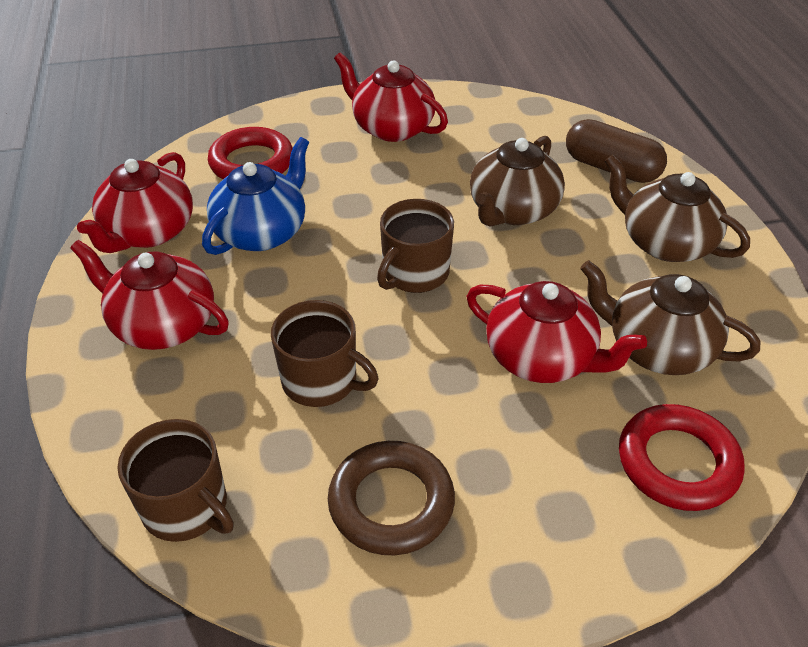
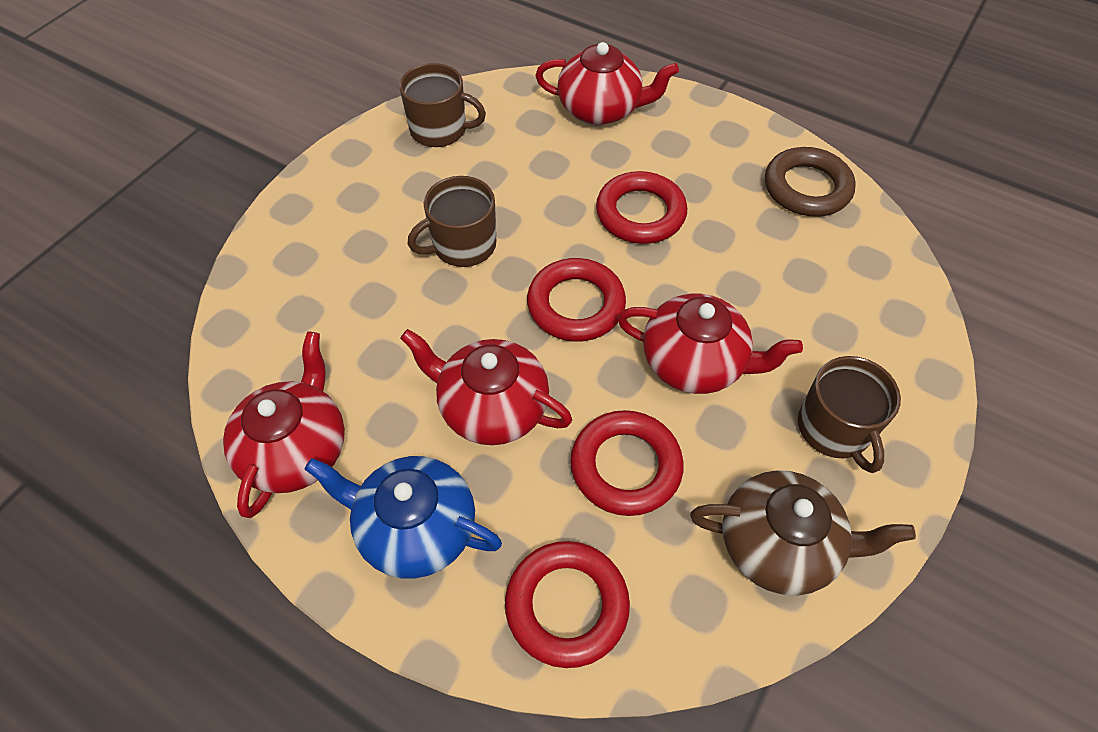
brown capsule: [566,119,667,183] = 1 -> none = 0
brown teapot: [470,136,565,227] [580,260,760,375] [605,155,750,262] = 3 -> [690,470,916,596] = 1
red ring: [208,127,293,179] [619,404,745,511] = 2 -> [505,541,630,668] [527,258,626,342] [570,410,684,516] [596,171,687,244] = 4

